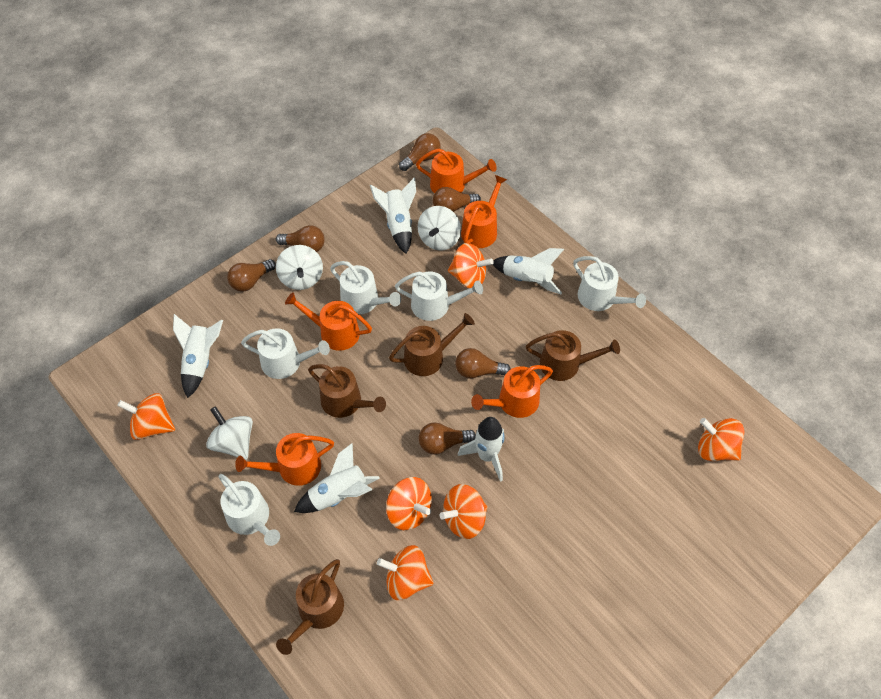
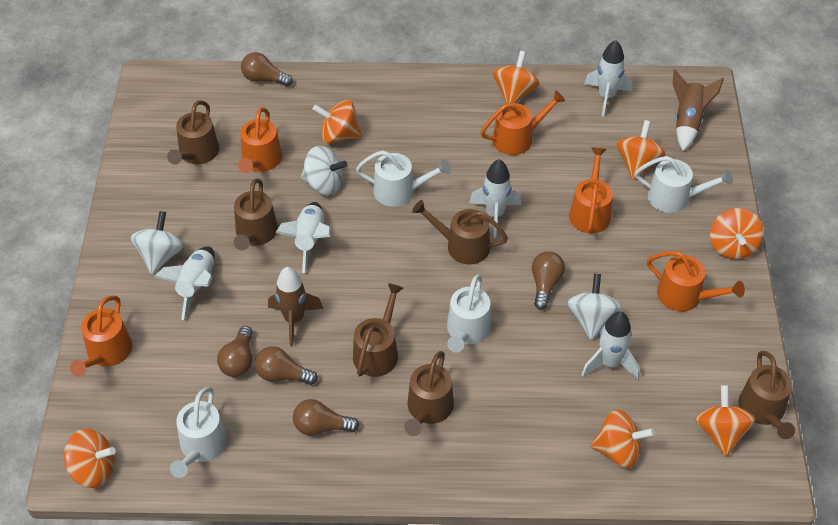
brown light bulb: [227,259,276,292] [276,225,325,252] [399,133,441,171] [419,422,476,455] [433,187,481,212] [455,348,511,379] = 6 -> [217,326,253,377] [241,52,293,87] [255,346,318,385] [293,399,359,435] [532,251,565,310] = 5
brown rocket: none = 0 -> [268,267,323,346] [673,69,724,151] = 2
brown watering can: [276,559,344,655] [308,364,386,418] [389,313,475,376] [526,330,620,381] = 4 -> [167,101,219,165] [234,178,278,250] [353,283,403,377] [404,351,454,436] [412,200,508,264] [739,351,795,439] = 6
orange spinning top: [117,393,175,440] [377,545,434,600] [386,477,432,530] [440,484,487,539] [448,243,494,288] [698,418,744,461] = 6 -> [64,429,116,488] [312,100,363,144] [493,51,539,104] [590,410,655,468] [616,120,666,180] [695,385,756,456] [710,208,764,259] = 7
white watering can: [218,474,280,546] [241,328,330,379] [330,261,401,315] [395,272,483,321] [573,256,646,311] = 5 -> [170,387,227,478] [356,150,451,207] [447,275,491,353] [635,156,733,213] = 4

